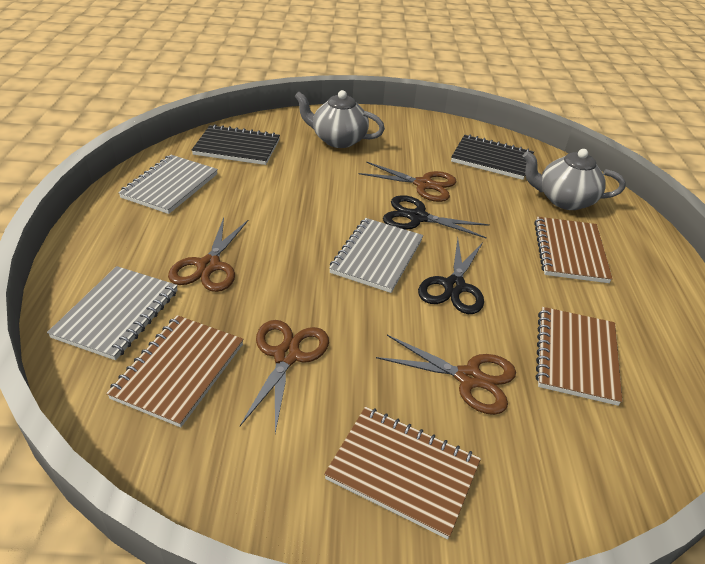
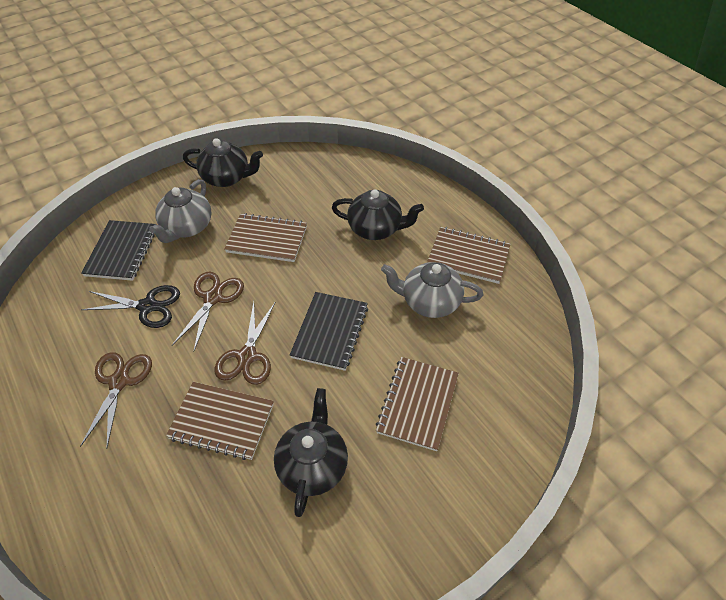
black scissors: [383,195,490,239] [418,238,484,314] = 2 -> [81,285,180,328] = 1
black teapot: none = 0 -> [183,138,263,187] [274,388,348,517] [332,189,424,240] = 3
brown scissors: [168,218,248,292] [240,320,329,433] [359,162,457,202] [376,335,516,415] = 4 -> [80,352,152,447] [172,272,244,351] [215,302,276,385] = 3
grey notebook: [47,266,178,360] [118,155,218,214] [329,218,423,293] = 3 -> none = 0

